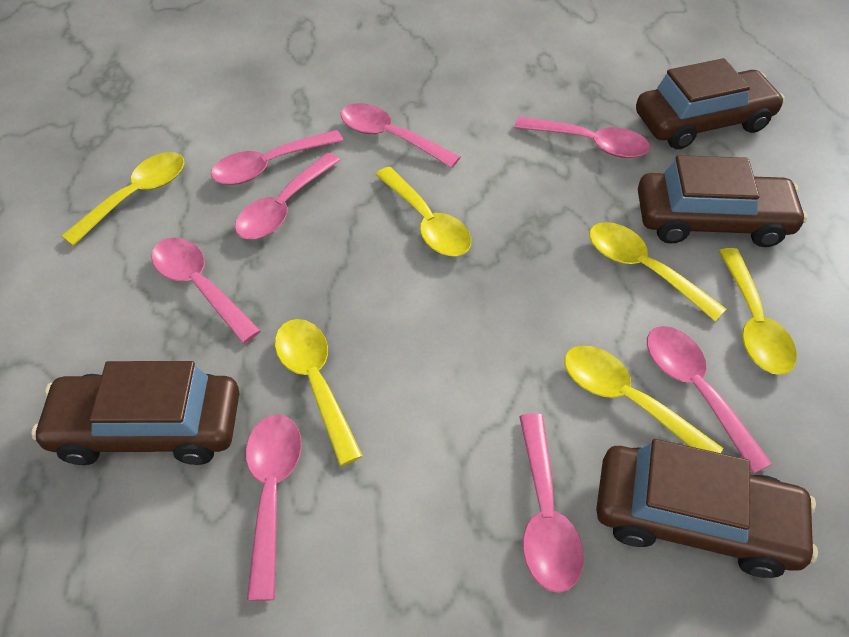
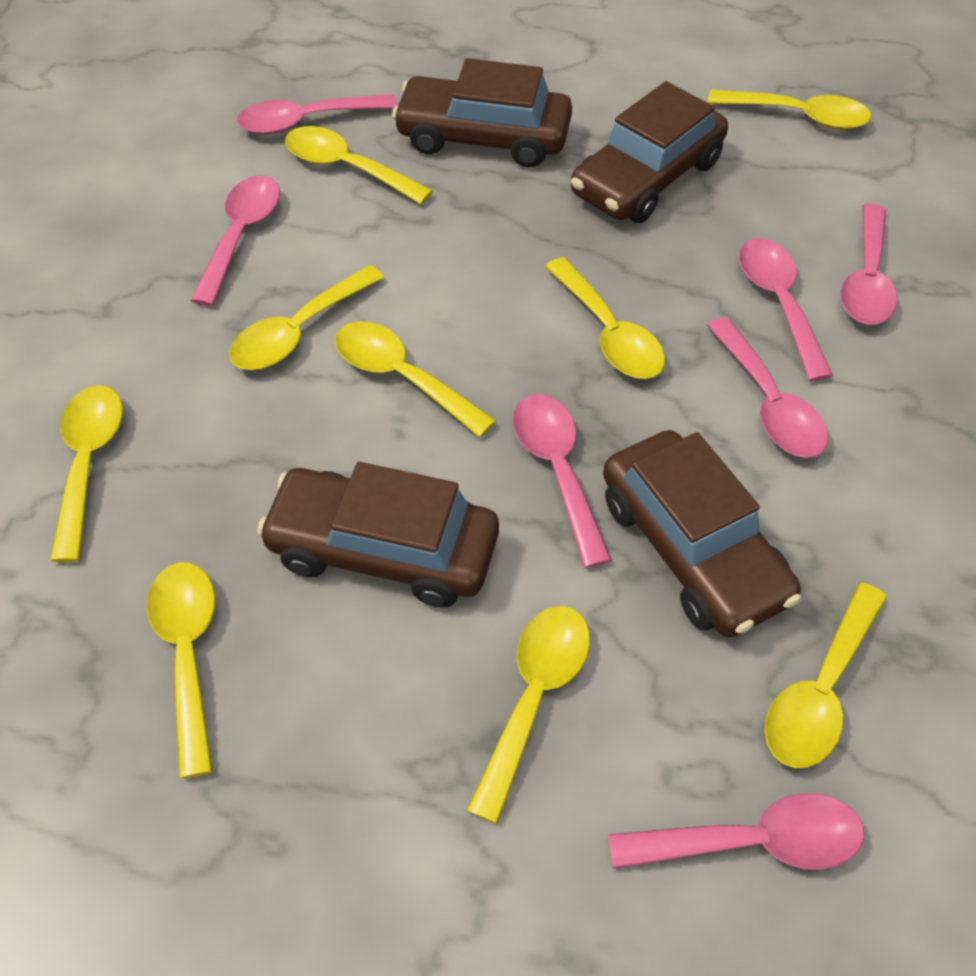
pink spoon: [151,238,261,343] [211,130,344,185] [235,152,341,239] [246,414,302,601] [341,103,460,168] [515,117,650,158] [519,413,584,593] [647,326,772,474] = 8 -> [190,176,280,306] [237,94,398,134] [513,394,612,568] [608,793,864,870] [707,317,828,458] [739,238,833,381] [840,204,897,325] = 7
yellow spoon: [61,152,184,246] [275,319,363,466] [375,167,471,256] [564,346,723,453] [589,222,726,321] [719,248,797,375] = 6 -> [50,385,123,562] [147,562,215,778] [229,265,384,370] [285,126,433,205] [335,321,496,437] [467,606,590,824] [545,257,665,379] [708,90,871,129] [765,583,887,768] = 9

